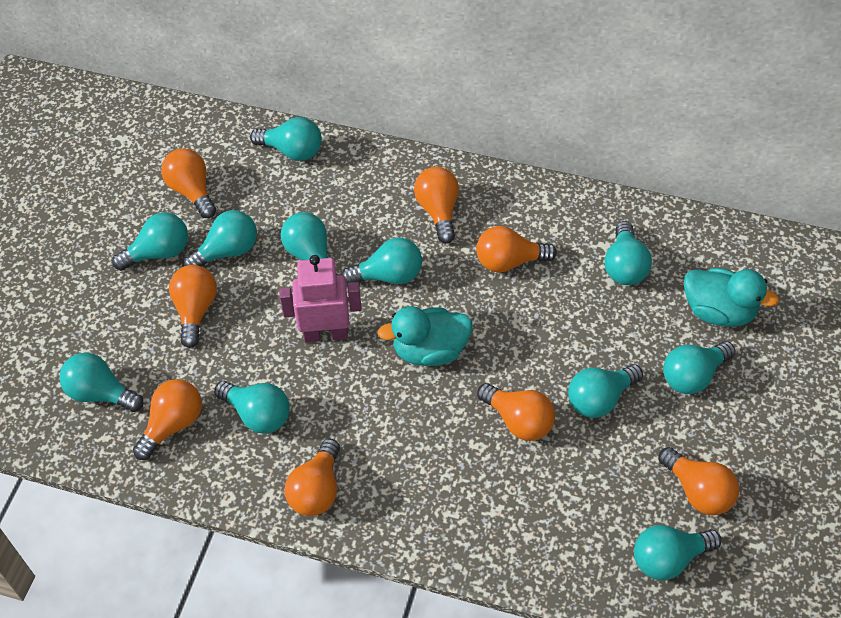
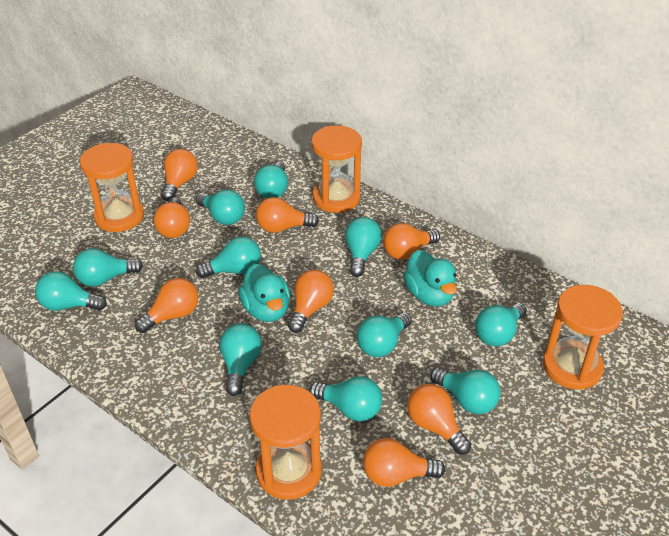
orange hourglass: none = 0 -> [80,143,144,232] [249,385,322,500] [311,125,362,213] [543,285,623,390] = 4
pink robot: [279,255,362,343] = 1 -> none = 0

